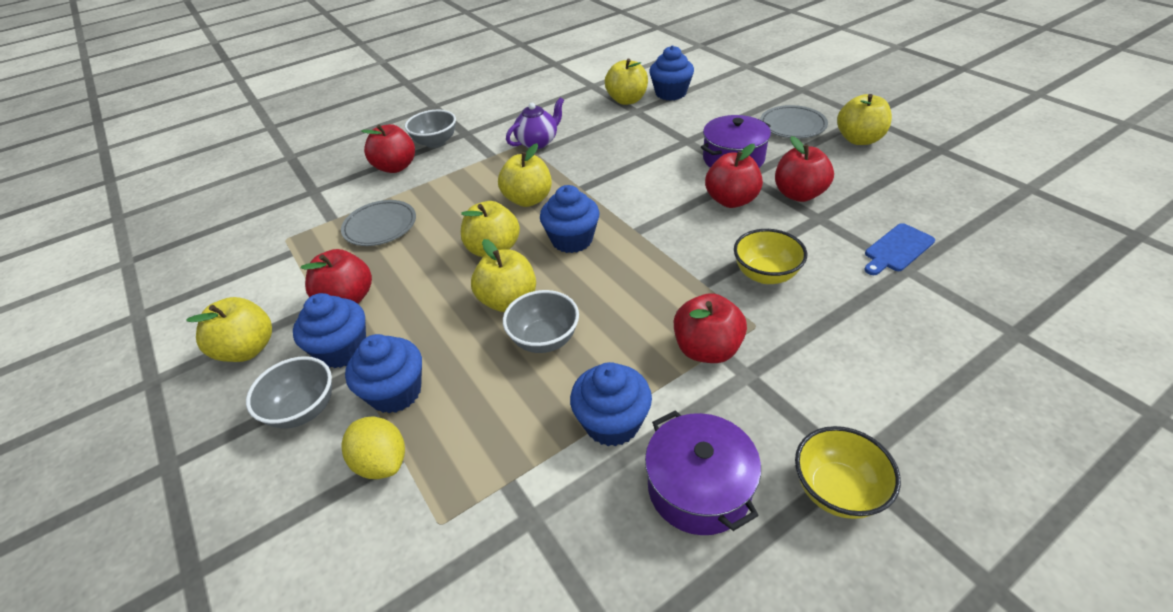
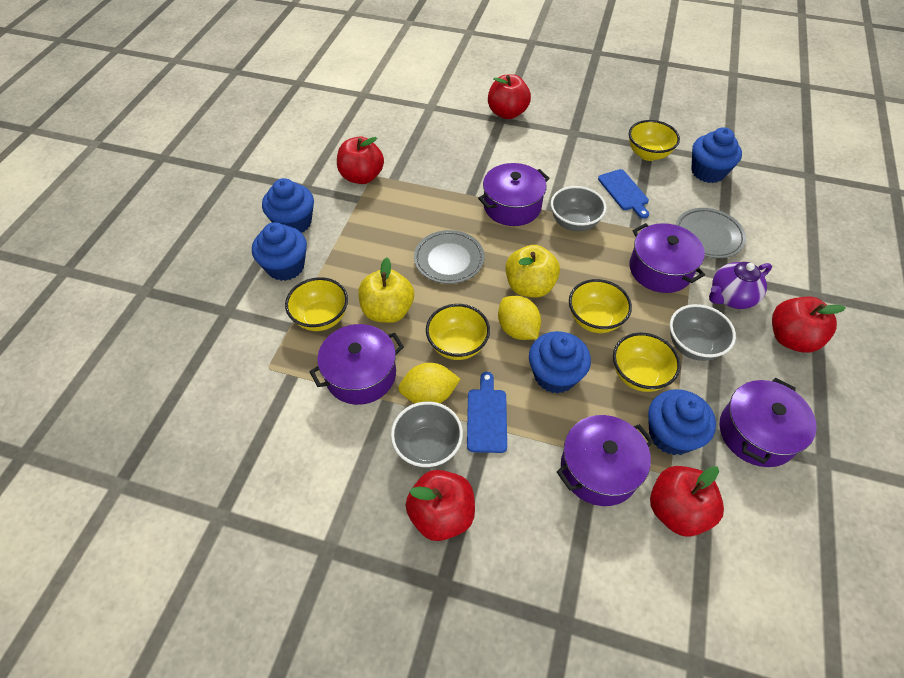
blue cutting board: [864,223,935,275] = 1 -> [467,372,507,453] [598,169,649,219] = 2
purple pot: [645,410,761,535] [701,115,771,168] = 2 -> [309,324,404,405] [478,163,550,226] [557,415,654,506] [629,223,705,293] [719,378,817,467] = 5
yellow apple: [186,297,272,362] [461,201,520,257] [471,239,536,312] [498,143,552,207] [605,59,648,105] [837,94,892,145] = 6 -> [358,258,414,323] [505,245,560,297] = 2
yellow bowl: [734,229,807,284] [795,426,901,519] = 2 -> [285,277,348,331] [426,304,490,360] [569,279,632,333] [613,333,681,392] [629,120,680,161] = 5
yellow lemon: [341,416,405,479] = 1 -> [398,363,460,403] [498,296,541,340] = 2

